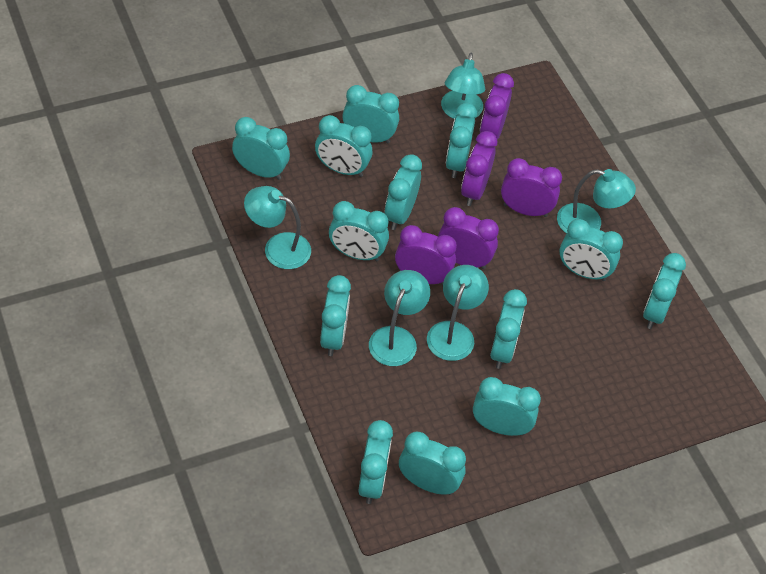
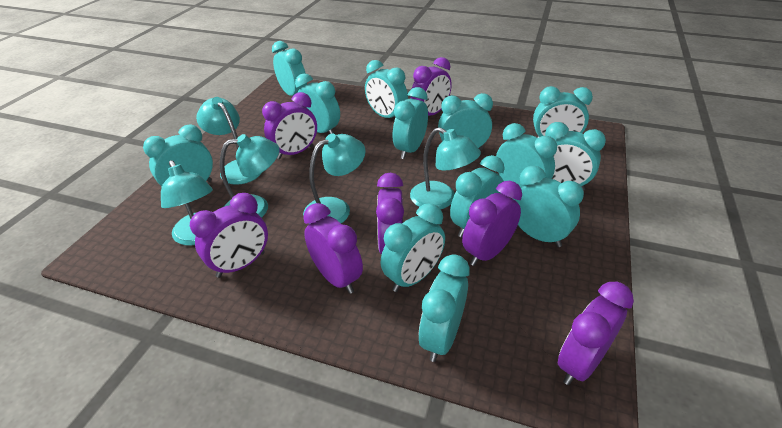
purple clock: [395,225,457,285] [438,207,499,269] [461,131,497,206] [480,73,514,140] [501,158,562,217] = 5 -> [190,193,268,278] [262,92,317,159] [303,203,363,294] [376,173,404,255] [410,57,452,116] [462,181,522,266] [558,282,634,385] = 7

